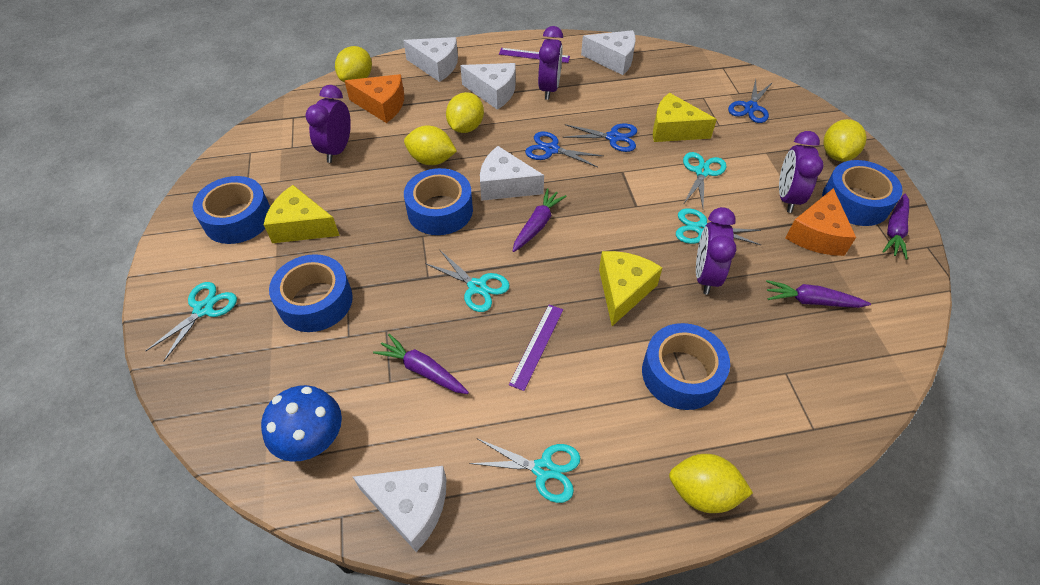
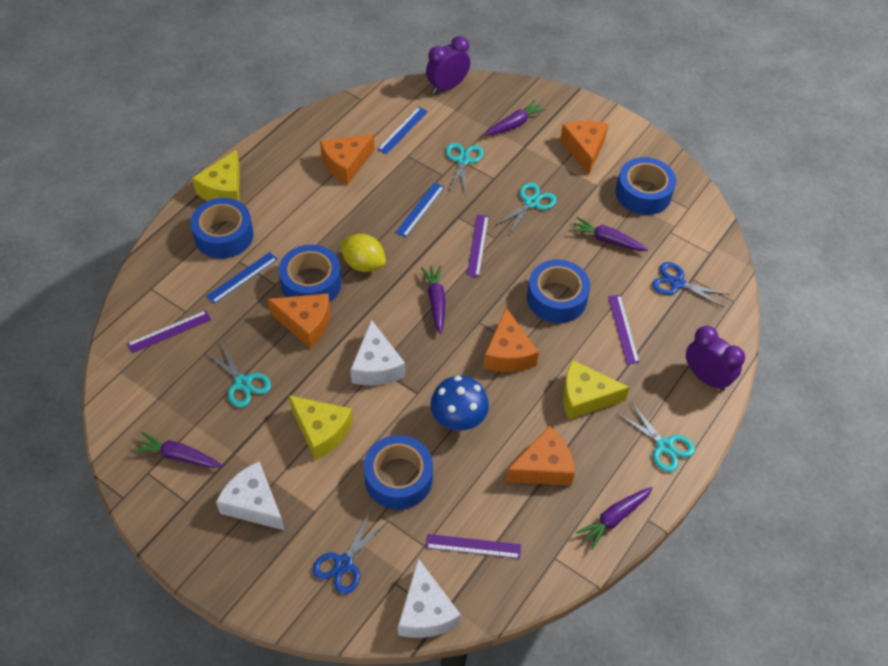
blue ruler: none = 0 -> [206,252,278,304] [377,107,428,154] [395,182,445,237] = 3
blue scissors: [525,131,603,167] [562,123,637,152] [728,79,773,123] = 3 -> [312,512,387,594] [652,262,729,307] = 2
orange cheese: [345,74,404,123] [786,188,856,256] = 2 -> [267,293,330,349] [320,134,375,185] [483,308,539,372] [505,426,575,486] [560,121,608,175] = 5
purple carrot: [373,334,469,394] [513,188,567,252] [766,280,871,308] [882,194,909,260] = 4 -> [133,432,223,468] [421,265,446,334] [484,100,546,136] [571,217,648,251] [576,487,653,550] = 5
purple clock: [306,85,351,163] [538,26,563,100] [696,207,736,295] [779,131,824,213] = 4 -> [426,36,470,94] [686,326,745,391] = 2
purple ruler: [499,48,570,63] [509,305,563,391] = 2 -> [127,310,211,353] [426,534,521,559] [467,215,489,277] [608,295,640,364] = 4
turquoise scissors: [146,282,237,362] [425,249,510,312] [469,439,580,503] [676,208,761,245] [683,152,727,208] = 5 -> [205,342,271,408] [446,143,484,195] [496,182,557,235] [618,402,695,472] = 4
white cheese: [353,466,446,552] [403,37,458,82] [460,63,516,110] [480,146,544,201] [581,30,635,75] = 5 -> [216,461,284,530] [350,320,405,386] [398,558,461,638] = 3
yellow lemon: [335,46,372,82] [404,126,457,165] [446,92,484,133] [669,454,753,513] [823,119,867,162] = 5 -> [340,234,386,272] = 1

